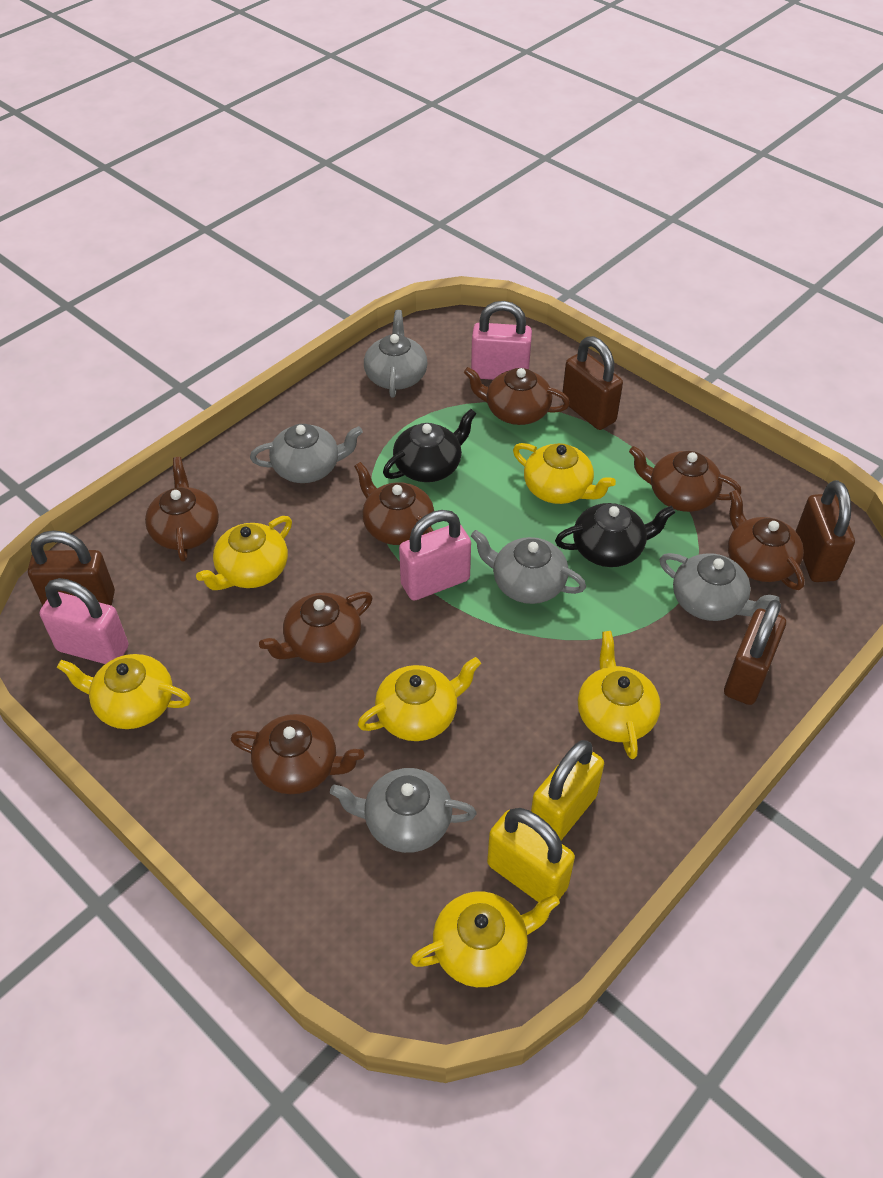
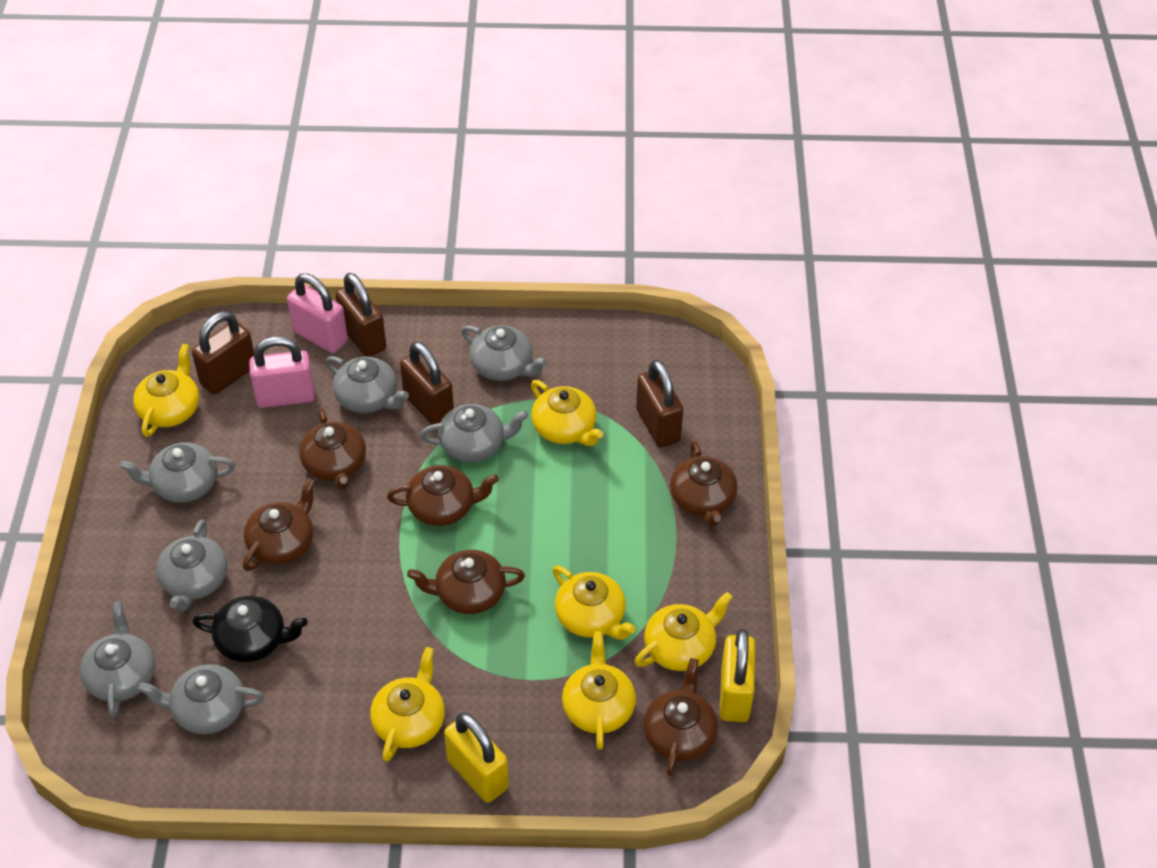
black teapot: [383,409,476,482] [555,503,675,567] = 2 -> [193,596,308,662] = 1
brown teapot: [145,457,219,562] [231,714,364,794] [259,592,373,663] [354,462,434,545] [464,367,570,425] [629,446,742,512] [728,490,805,590] = 7 -> [243,478,315,571] [299,408,366,490] [387,465,499,526] [407,550,525,614] [643,658,718,776] [670,441,737,527] = 6
grey teapot: [250,424,363,483] [330,768,477,853] [364,310,428,398] [471,530,586,604] [660,553,780,621] = 5 -> [80,601,155,717] [119,442,235,503] [137,664,264,734] [156,519,228,612] [326,356,409,413] [420,404,528,462] [461,325,548,381] = 7
pink padlock: [40,578,129,664] [399,510,471,600] [471,301,532,380] = 3 -> [249,336,315,408] [287,273,348,353] = 2

